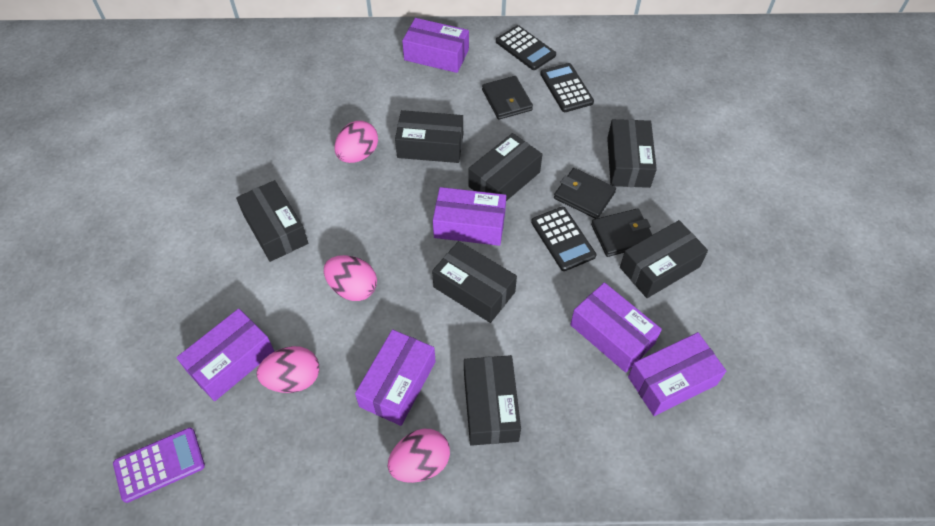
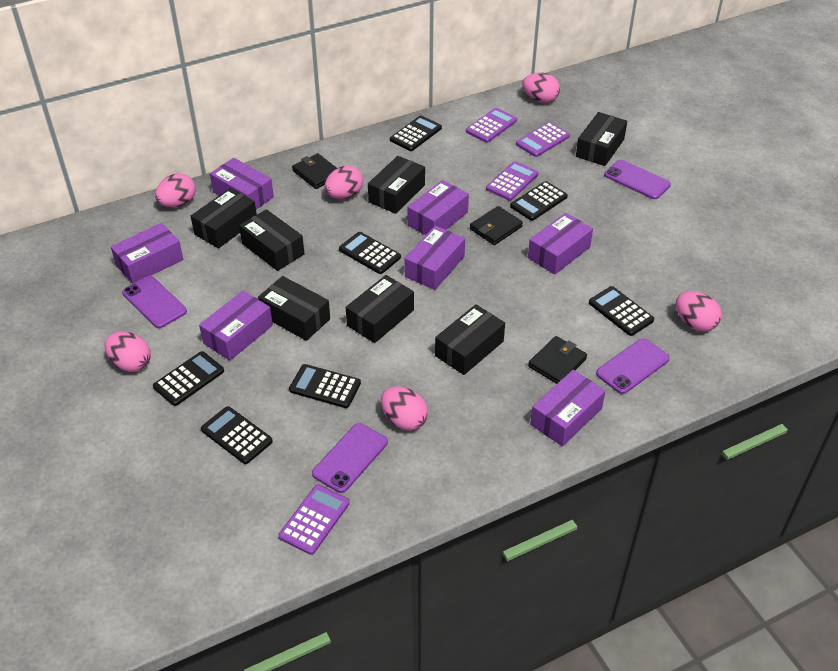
black calculator: [496,25,556,70] [531,207,596,271] [540,63,594,112] = 3 -> [153,351,224,406] [201,406,273,464] [289,364,361,408] [339,232,401,274] [390,116,442,151] [510,181,568,221] [589,286,654,336] = 7
pink egg: [257,346,319,393] [324,255,377,301] [334,121,378,163] [388,429,450,483] = 4 -> [104,332,151,372] [155,173,196,207] [325,165,363,199] [381,387,428,431] [522,72,560,103] [676,291,722,332] = 6
purple box: [176,308,275,401] [355,329,436,426] [402,18,469,73] [433,187,506,246] [570,282,662,373] [628,332,726,416] = 6 -> [111,223,183,284] [199,291,273,361] [210,158,274,209] [404,226,465,290] [408,180,469,235] [528,213,593,275] [530,370,606,447] = 7
purple calculator: [113,428,205,503] = 1 -> [279,485,350,555] [466,108,517,143] [486,161,539,201] [516,122,570,157] = 4
purple phone: none = 0 -> [122,276,187,328] [312,423,388,493] [596,338,670,394] [604,160,671,199] = 4

